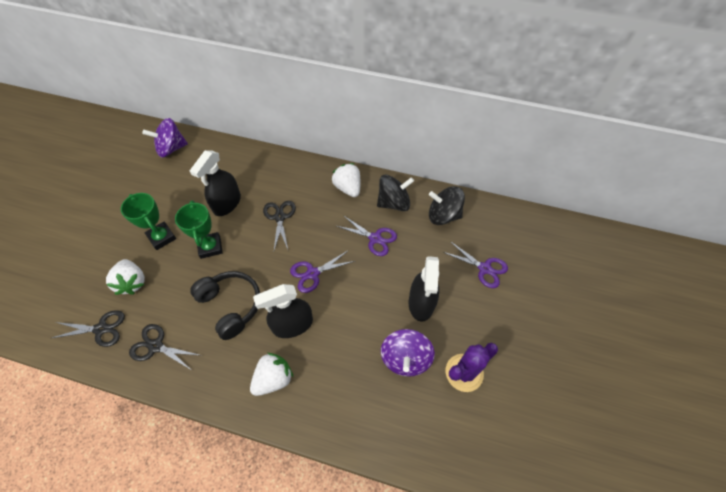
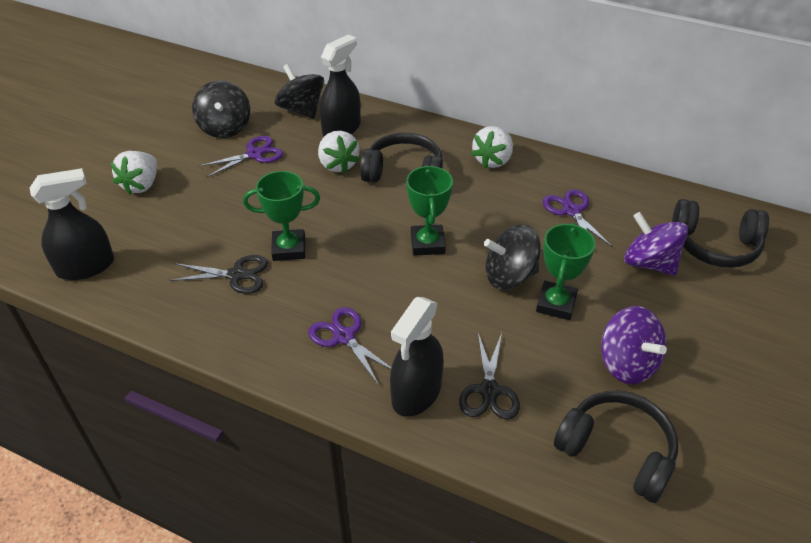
black headphones: [190,271,260,340] = 1 -> [360,133,443,182] [554,391,678,503] [672,199,769,268] = 3
black scissors: [52,310,125,347] [129,324,199,370] [263,201,296,250] = 3 -> [169,255,268,294] [459,333,520,419] = 2
black spinning top: [377,175,414,211] [429,186,465,225] = 2 -> [192,80,250,138] [275,64,324,119] [484,225,540,290] = 3
green trophy: [121,193,176,250] [175,200,223,259] = 2 -> [243,171,320,261] [406,165,453,256] [536,223,596,320] = 3
purple cactus: [446,343,498,392] = 1 -> none = 0

